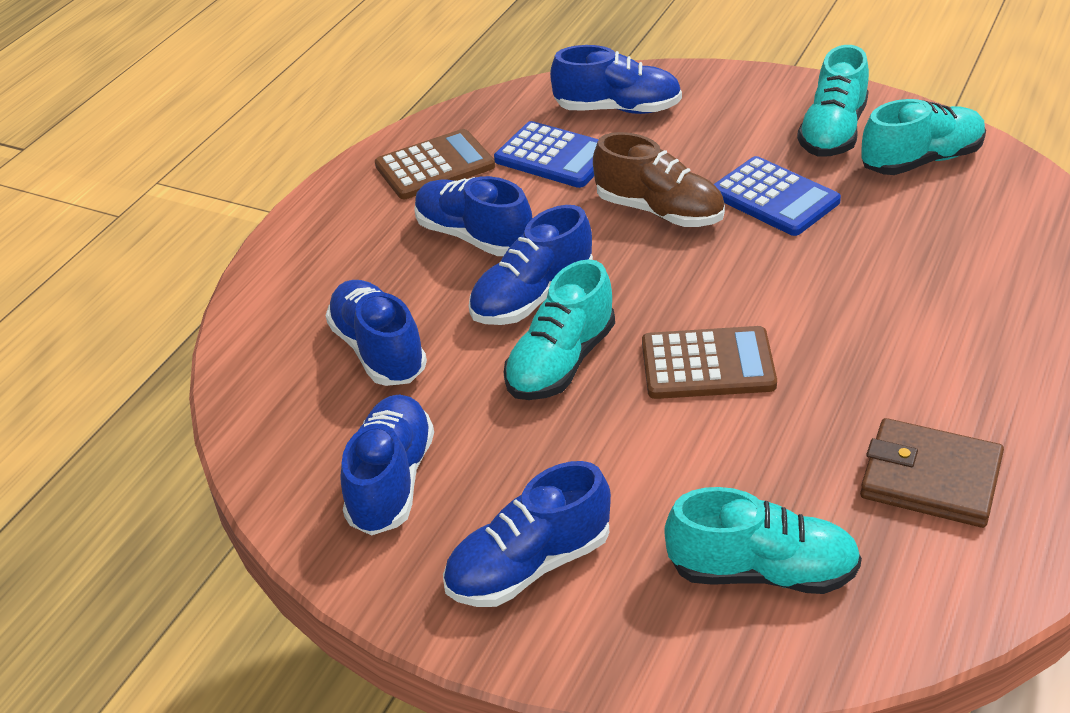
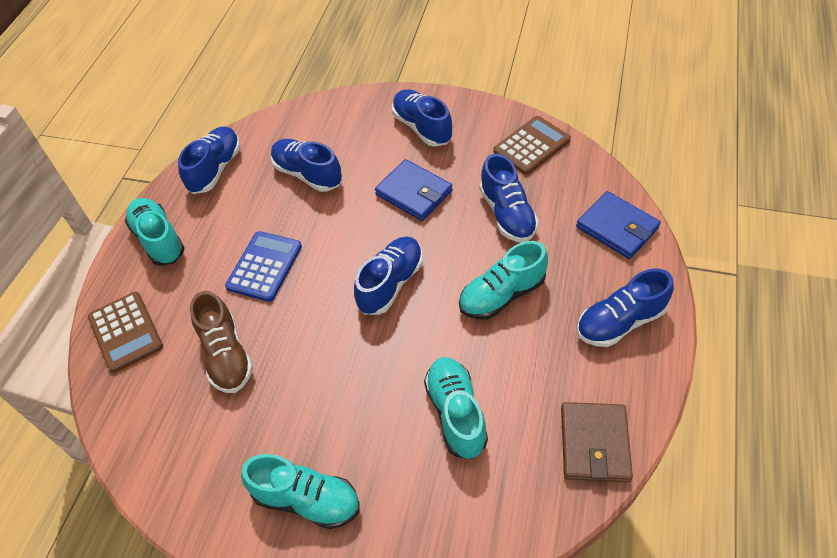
blue calculator: [494,121,599,188] [714,156,841,236] = 2 -> [225,231,302,302] = 1
blue wallet: none = 0 -> [375,159,452,221] [576,191,661,259] = 2

